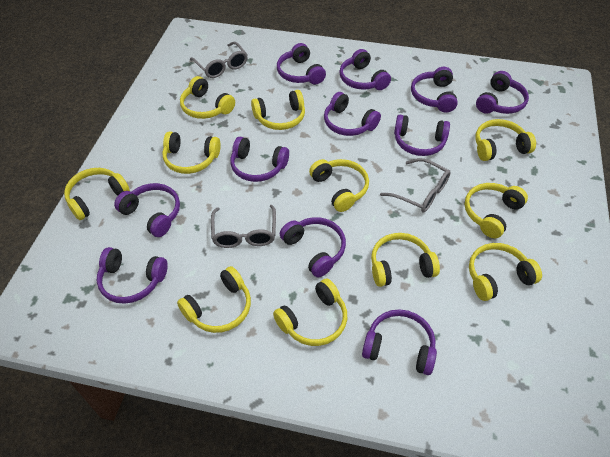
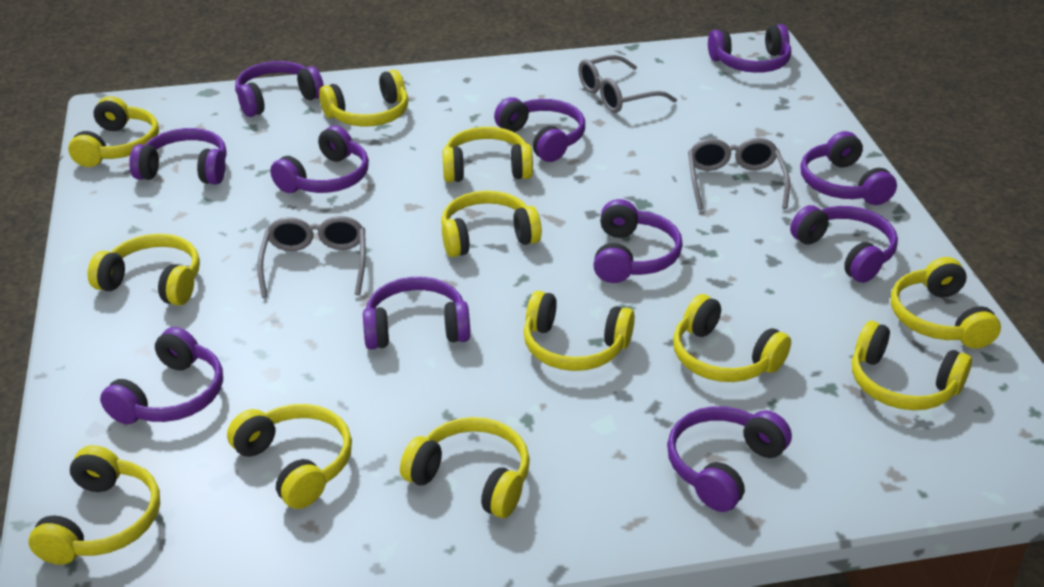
yellow headphones: [64,168,130,220] [162,131,221,174] [177,266,251,333] [180,76,235,119] [251,90,305,130] [273,278,347,346] [309,159,369,212] [371,233,440,287] [465,183,528,238] [469,243,542,301] [475,119,536,161] = 11 -> [29,445,160,565] [68,96,159,167] [88,234,200,306] [227,404,352,509] [319,70,408,127] [400,417,530,518] [441,191,542,257] [442,127,533,182] [524,291,635,371] [673,294,791,382] [852,321,972,410] [891,257,1001,349] = 12

